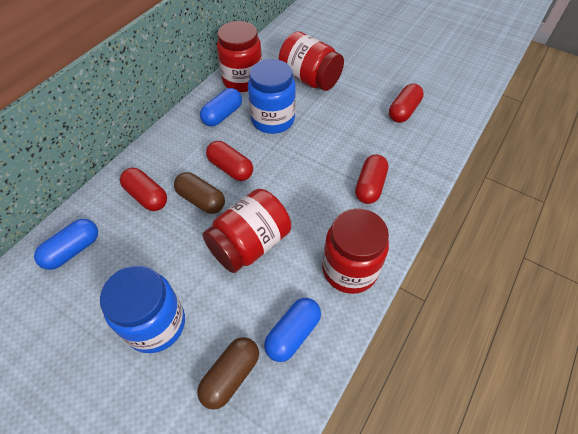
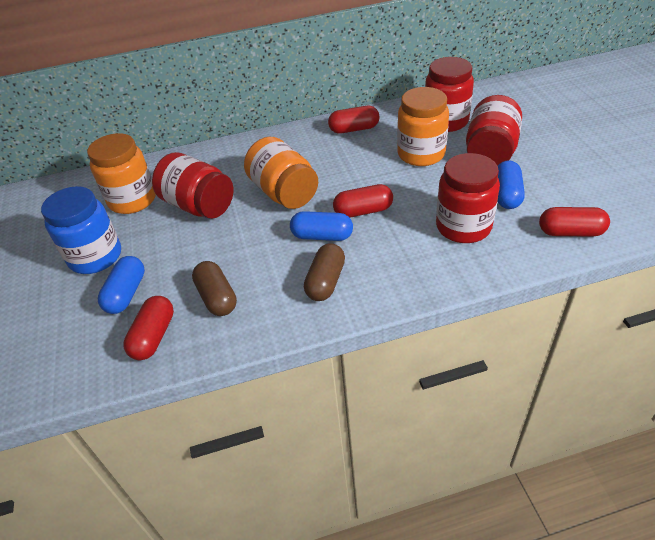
blue jar: [100,265,185,353] [248,59,296,134] = 2 -> [41,186,121,274] = 1
orange jar: none = 0 -> [87,133,156,214] [244,137,318,209] [397,87,449,166] = 3

